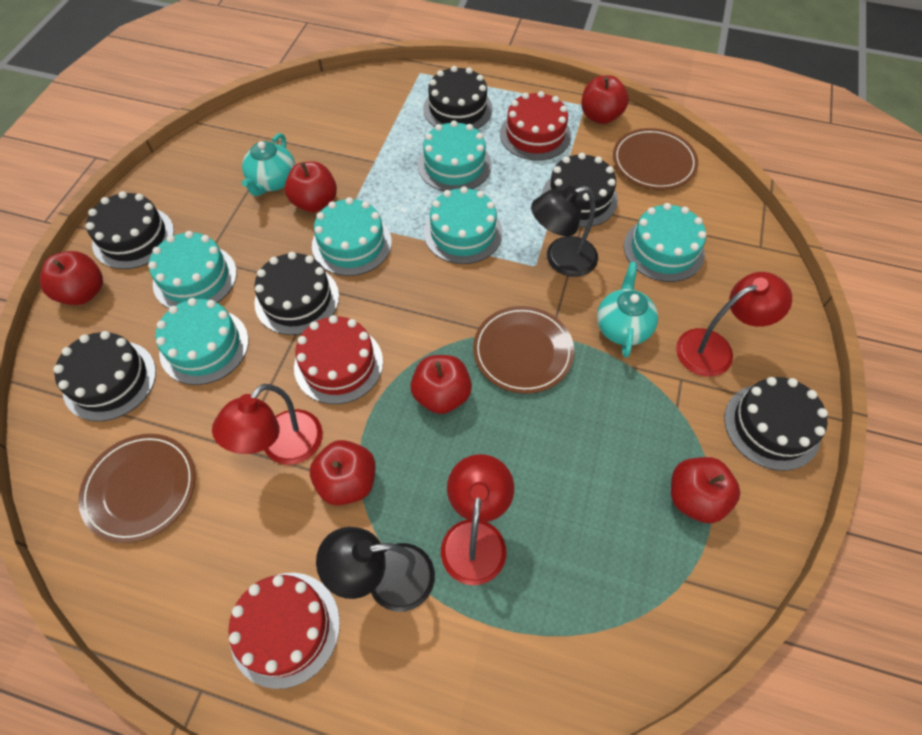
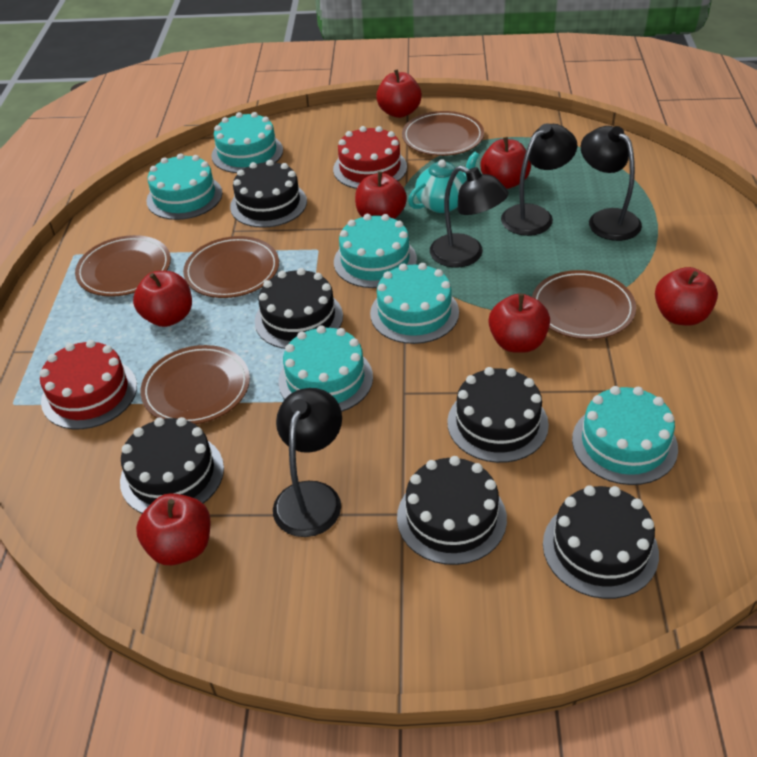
black lamp: [316,527,435,612] [531,186,598,277] = 2 -> [273,388,342,537] [430,165,509,268] [501,123,577,236] [581,126,642,241] = 4
brown plate: [78,434,195,543] [473,306,574,394] [613,128,698,190] = 3 -> [75,235,171,297] [140,345,250,424] [183,236,279,298] [402,111,484,156] [532,270,636,340] = 5
red apple: [40,251,103,305] [285,161,337,212] [310,440,376,506] [410,355,472,414] [581,75,629,124] [671,457,740,523] = 6 -> [133,271,192,327] [136,493,211,565] [355,171,407,219] [376,69,422,118] [481,137,531,189] [489,294,550,353] [655,267,718,326] = 7
red cake: [228,573,340,689] [294,315,383,404] [500,91,571,161] = 3 -> [40,340,137,429] [333,126,407,189] = 2
red lamp: [212,384,323,465] [441,454,514,585] [676,272,792,377] = 3 -> none = 0
turquoise teapot: [242,133,295,196] [597,262,658,358] = 2 -> [408,152,479,213] = 1

